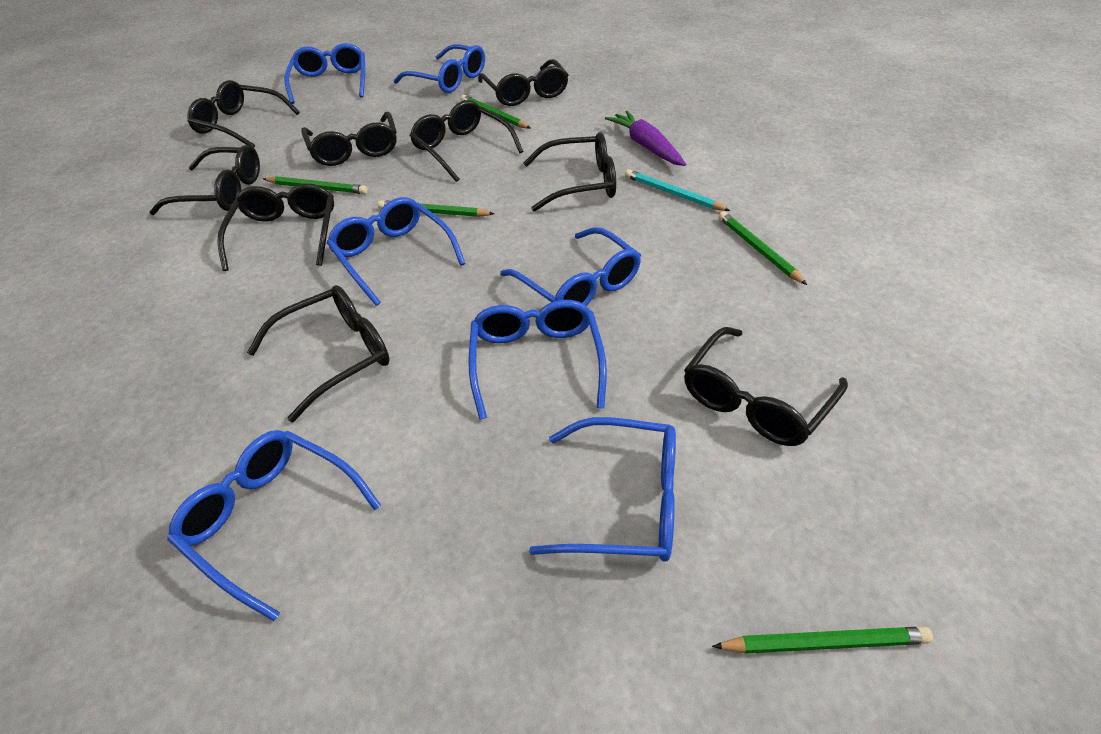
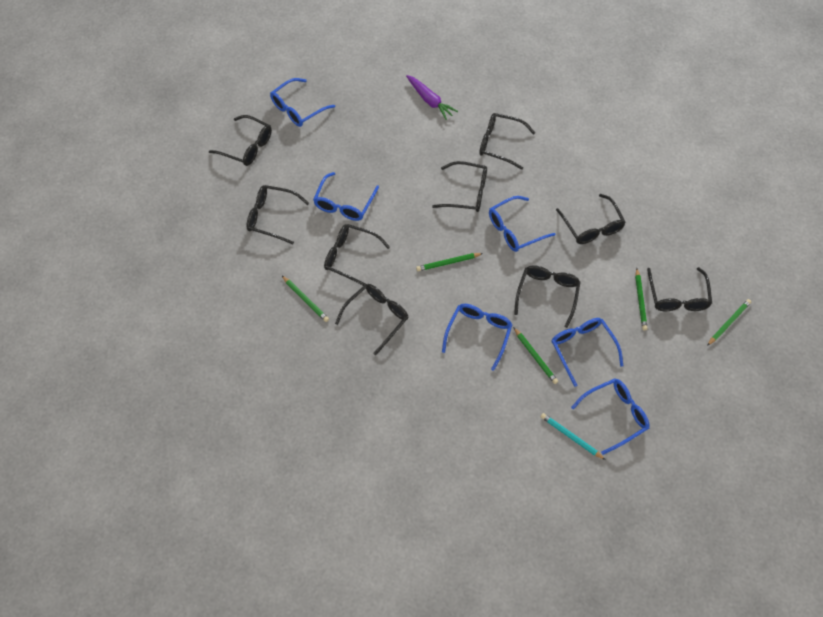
blue glasses: [167,430,381,621] [284,43,365,104] [327,197,466,306] [394,44,485,93] [468,300,607,420] [500,227,641,306] [529,417,676,562] = 7 -> [270,78,335,127] [313,172,379,221] [442,304,513,371] [489,196,555,252] [552,318,623,387] [571,378,650,455] = 6

